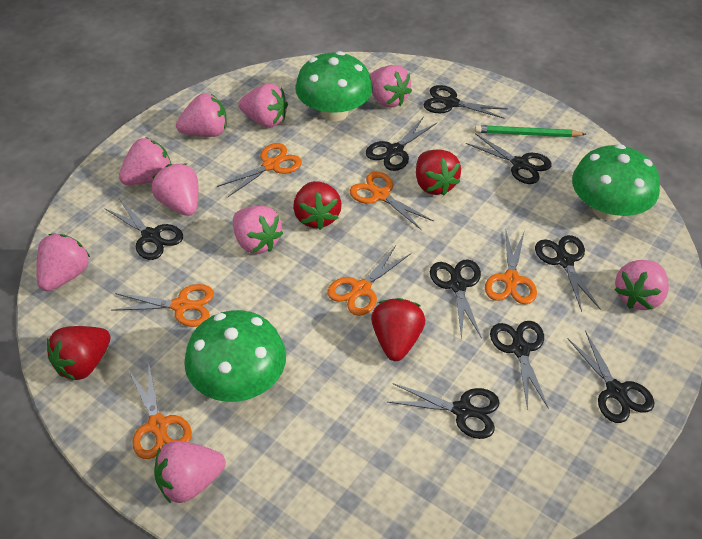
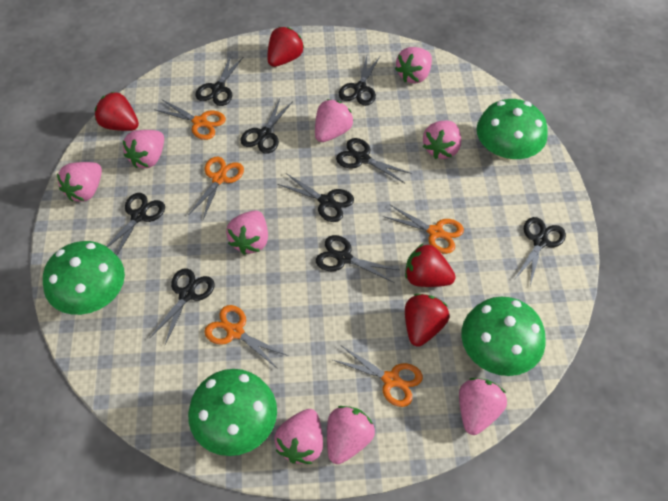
green mushroom: [184,310,286,402] [295,51,373,122] [572,144,660,221] = 3 -> [43,241,125,315] [188,369,277,456] [461,296,546,376] [477,99,548,161] = 4
green pencil: [475,125,586,137] = 1 -> none = 0
orange scissors: [111,284,214,327] [129,365,192,459] [217,143,302,197] [327,246,410,316] [349,171,433,230] [485,231,537,304] = 6 -> [155,100,226,140] [189,157,244,220] [204,305,288,369] [333,346,423,407] [383,205,464,254] = 5

